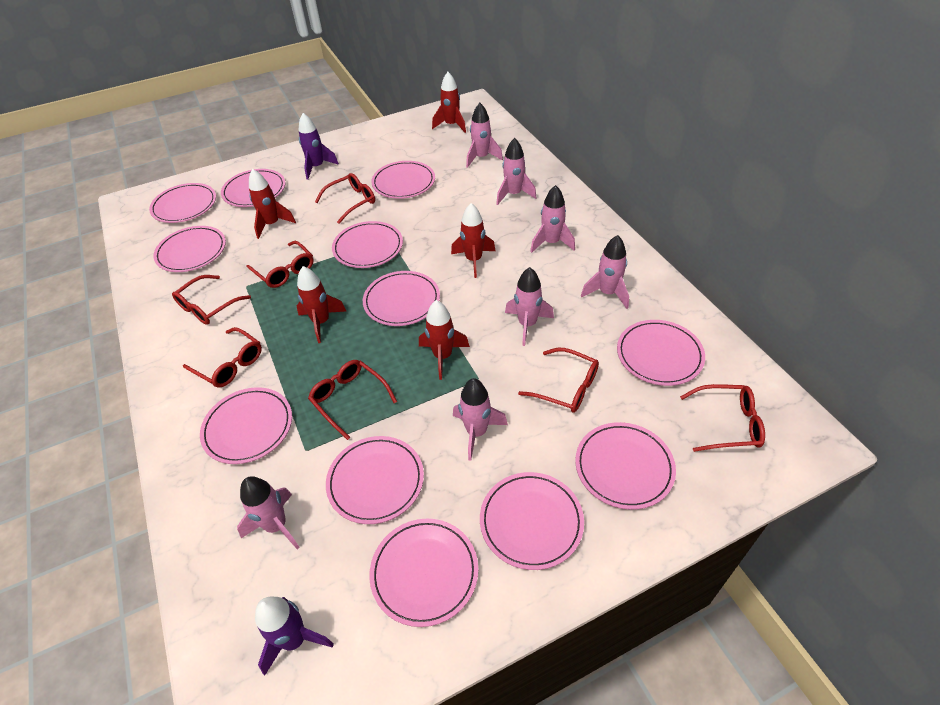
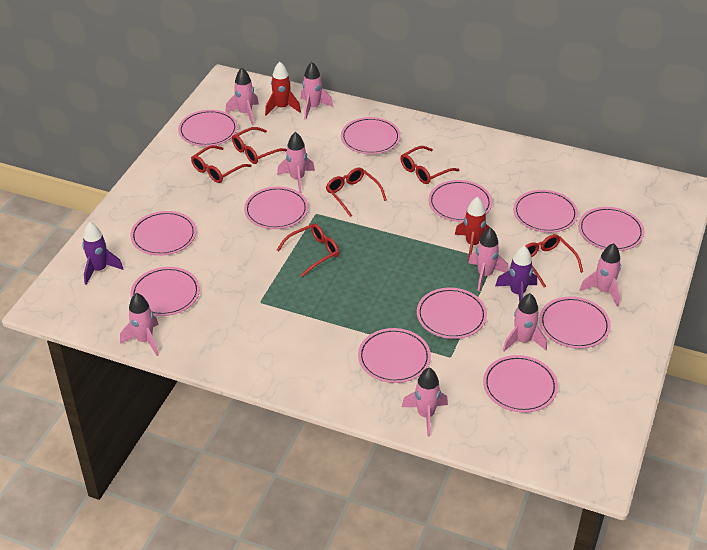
pink rocket: [237,476,300,550] [453,378,508,461] [466,103,503,168] [496,138,536,205] [505,267,554,346] [530,185,575,253] [581,235,629,309] = 7 -> [120,293,159,356] [226,68,259,125] [277,132,315,193] [301,62,333,120] [402,368,448,437] [468,227,508,291] [503,293,547,352] [580,243,621,307] = 8
red glasses: [172,275,251,325] [183,327,262,388] [247,241,314,288] [308,360,397,440] [315,173,375,224] [518,348,599,413] [680,384,765,452] = 7 -> [191,145,252,183] [232,127,287,164] [277,223,339,277] [326,168,387,217] [401,146,460,184] [525,234,583,288] = 6
red rocket: [249,169,296,239] [297,266,346,343] [419,300,470,380] [432,72,466,133] [451,203,495,278] = 5 -> [265,62,301,116] [455,197,490,260] = 2

